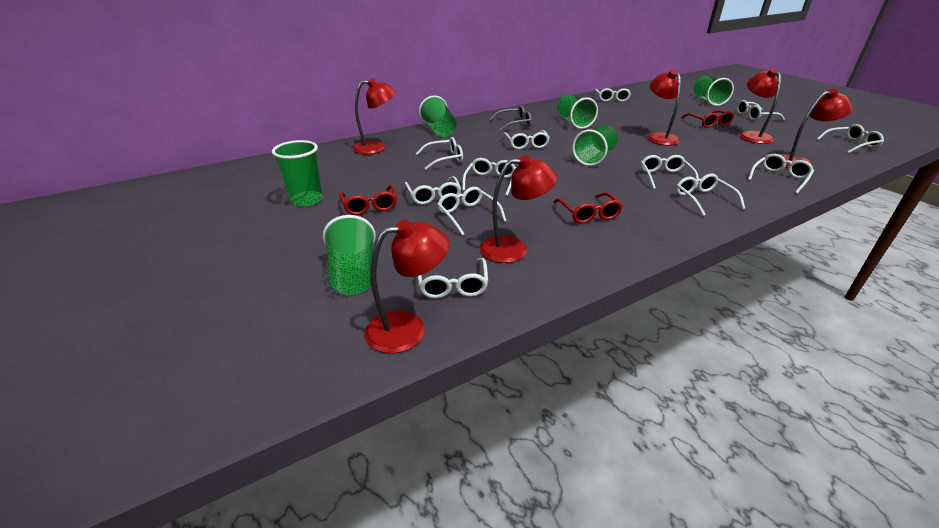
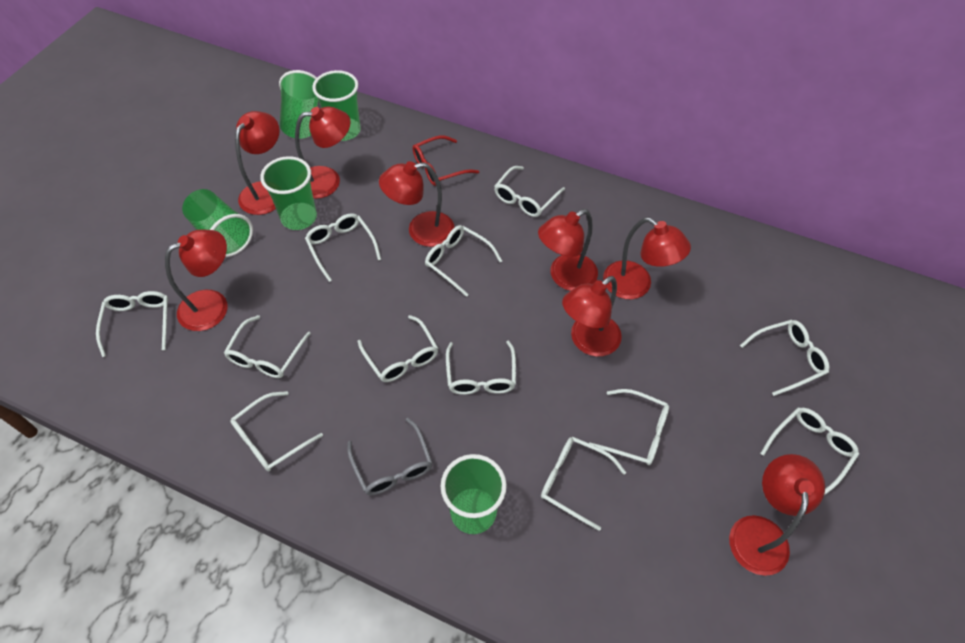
green cup: [272,140,323,207] [322,215,376,295] [419,95,457,137] [557,94,598,129] [572,125,618,166] [694,76,734,106] = 6 -> [182,189,253,257] [260,156,317,230] [279,70,319,139] [312,70,361,141] [441,454,507,534] = 5
red glasses: [339,185,397,215] [554,192,623,224] [681,110,734,128] = 3 -> [413,135,479,186] = 1
red lamp: [353,78,396,154] [364,220,449,353] [480,155,557,263] [647,70,681,146] [740,69,781,144] [781,89,852,168] = 6 -> [165,230,228,331] [235,111,280,215] [295,106,350,199] [379,161,455,247] [538,209,598,291] [562,276,622,357] [603,217,691,299] [729,454,825,576] = 8

